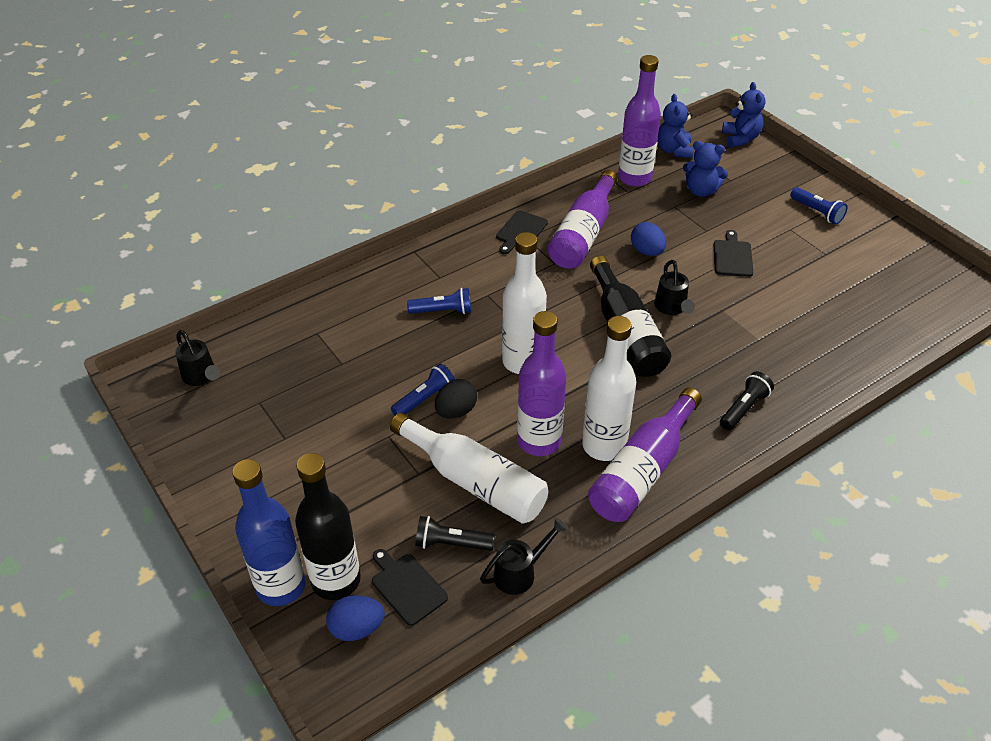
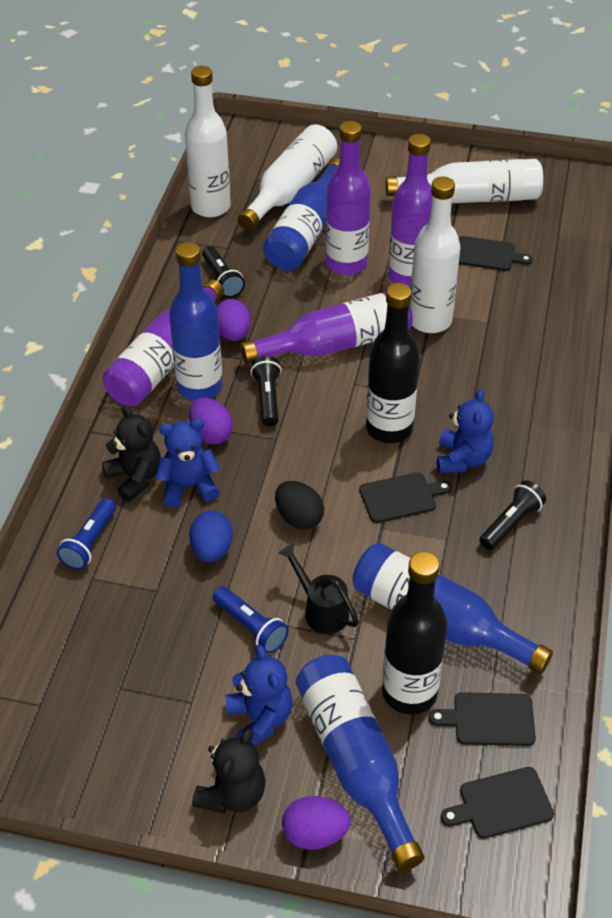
black cutting board: [372,549,448,626] [496,210,548,254] [713,230,753,277] = 3 -> [359,473,452,523] [428,692,536,746] [441,767,554,839] [459,236,533,271] = 4
black flashlight: [415,516,495,551] [720,371,774,430] = 2 -> [202,246,245,298] [251,356,281,427] [479,480,546,550] = 3
black teddy bear: none = 0 -> [102,405,161,502] [192,728,266,814] = 2
black watering can: [176,330,220,386] [480,517,568,595] [654,260,695,315] = 3 -> [278,543,359,634] = 1
blue bottle: [232,459,306,606] = 1 -> [169,242,223,401] [263,158,340,271] [296,655,424,871] [352,543,553,674] = 4
blue egg: [326,595,385,641] [631,222,666,256] = 2 -> [189,511,233,562] = 1
blue flashlight: [391,364,455,415] [407,288,471,314] [790,187,848,224] = 3 -> [57,498,116,570] [213,586,289,654] = 2
purple egg: none = 0 -> [189,398,233,444] [217,299,251,341] [282,796,351,850] = 3
white bottle: [390,413,548,524] [502,232,547,374] [582,316,636,461] = 3 -> [185,66,231,217] [238,124,337,231] [385,159,543,203] [410,176,460,333] = 4

